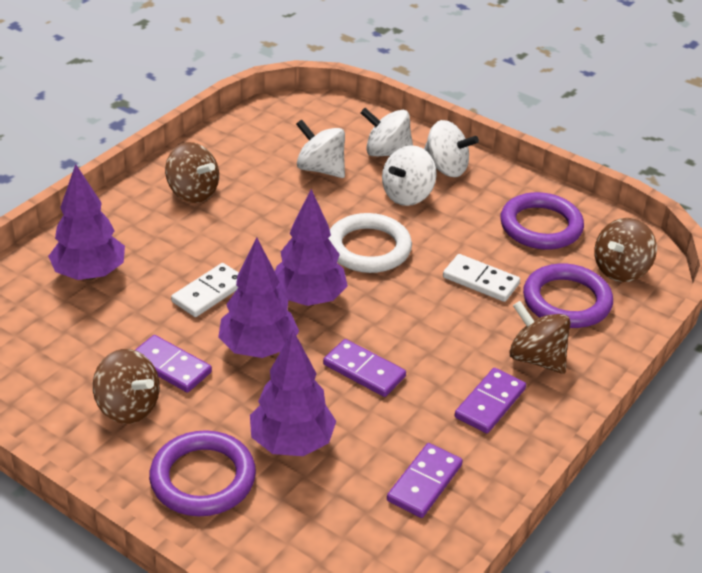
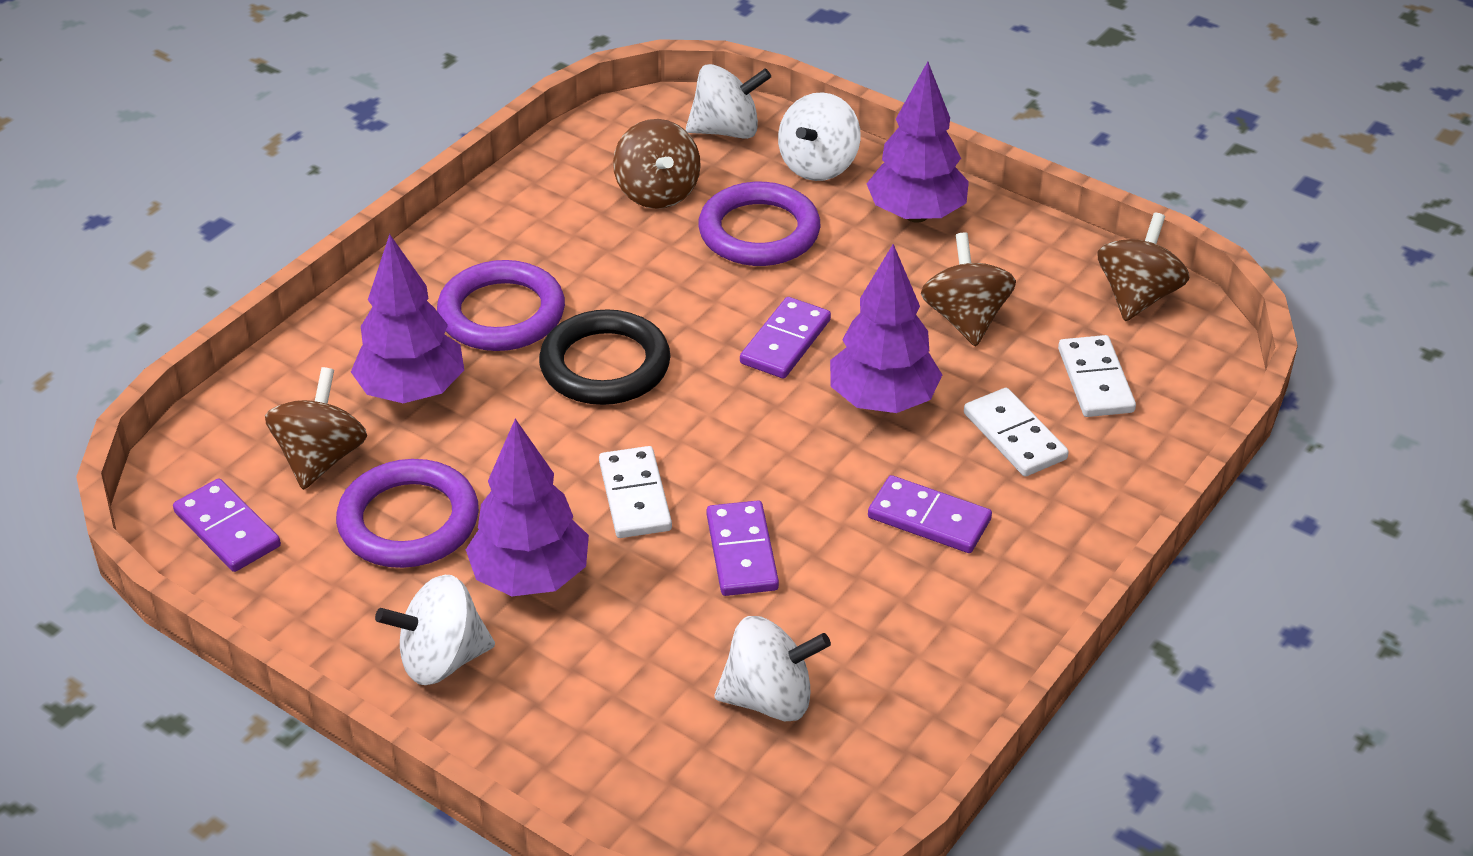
black ring: none = 0 -> [539,309,671,405] = 1
white domino: [171,263,239,317] [443,254,520,302] = 2 -> [599,446,672,538] [964,388,1069,477] [1058,335,1136,417] = 3
white ring: [328,213,412,273] = 1 -> none = 0

